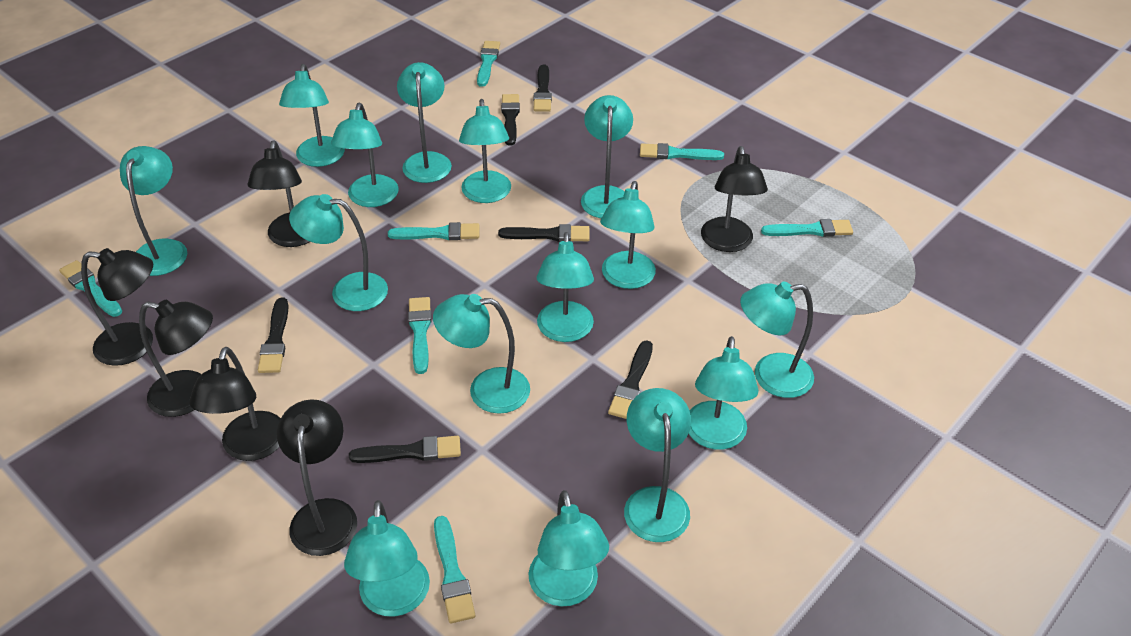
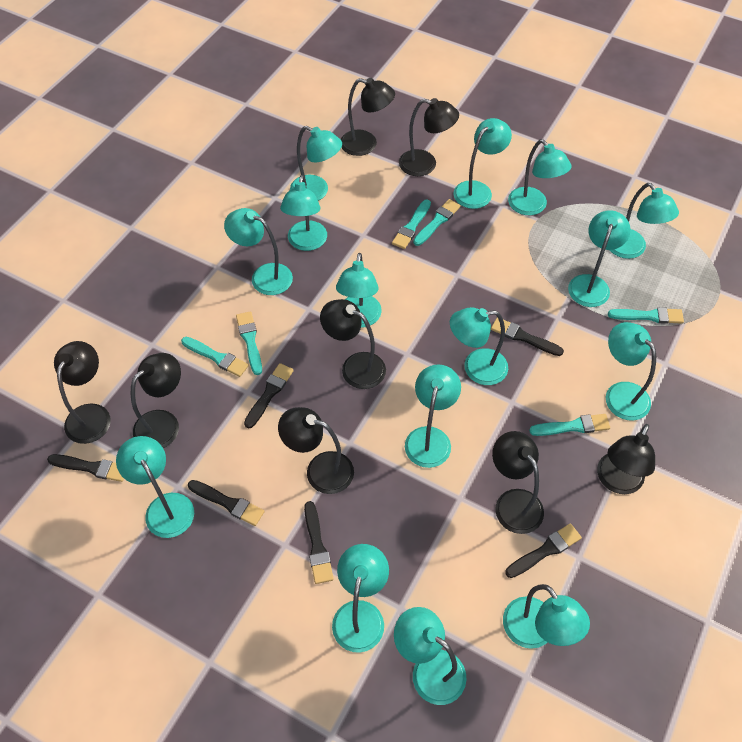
black lamp: [81,248,153,366] [139,300,213,417] [189,347,281,461] [248,141,310,247] [277,400,357,556] [701,146,768,252] = 6 -> [54,341,110,444] [131,353,181,448] [278,407,354,494] [320,299,386,389] [341,78,395,156] [399,98,459,176] [492,431,544,534] [597,424,655,494] = 8
turquoise brush: [59,260,122,317] [388,222,480,240] [408,297,431,374] [434,516,476,623] [477,41,500,87] [640,143,724,160] [761,219,853,237] = 7 -> [181,337,249,377] [236,311,262,375] [392,200,431,249] [413,199,461,246] [529,414,610,436] [608,307,684,324] = 6

